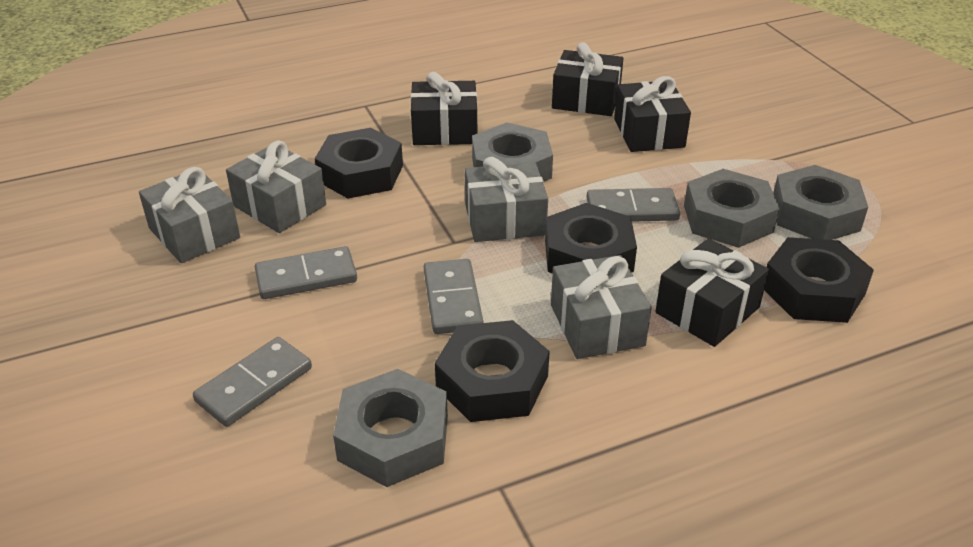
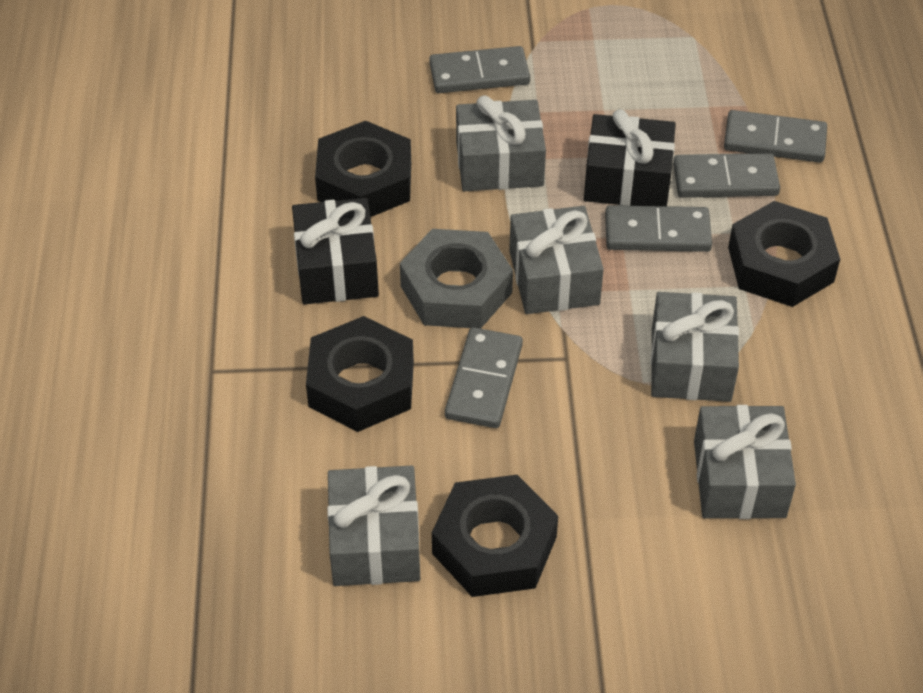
black gift: [411,72,477,145] [552,42,624,116] [614,76,691,152] [655,238,769,347] = 4 -> [292,198,379,305] [584,109,676,206] = 2
grey domino: [193,337,312,427] [255,246,357,299] [424,259,483,334] [587,188,680,222] = 4 -> [429,46,530,93] [445,327,523,428] [605,205,712,252] [673,153,780,198] [724,110,827,163] = 5
grey gift: [139,167,240,263] [226,141,326,233] [465,157,548,242] [551,255,652,359] = 4 -> [327,466,420,586] [456,95,546,191] [509,206,604,314] [651,292,739,402] [694,405,796,519] = 5
grey nut: [333,369,448,487] [472,122,553,182] [684,169,780,248] [773,165,868,240] = 4 -> [400,229,513,329] = 1

